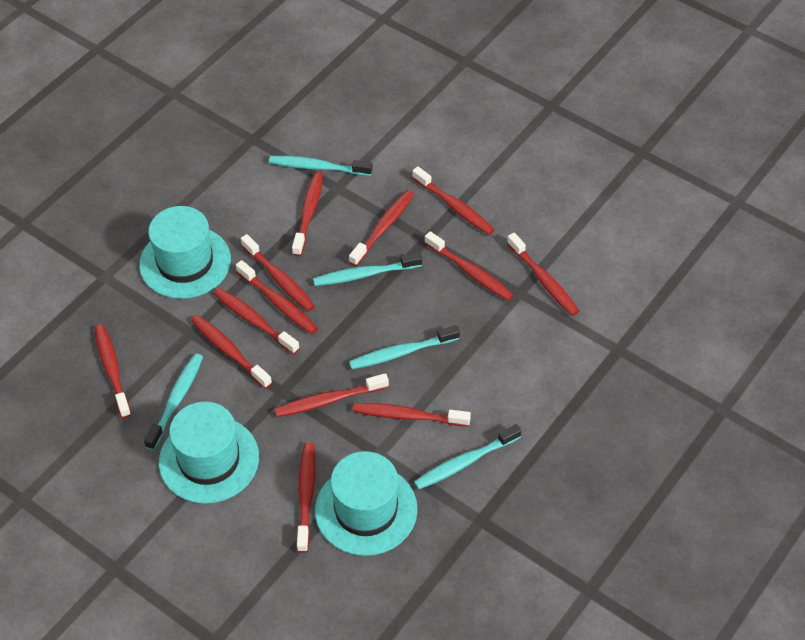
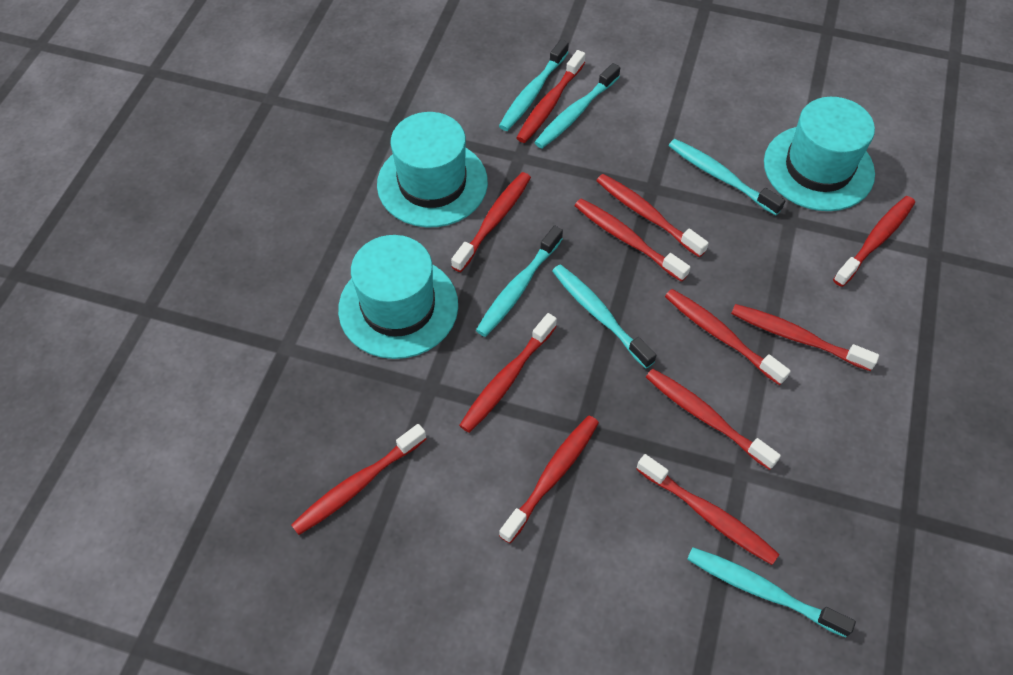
red toothbrush: [94,324,131,418] [191,315,272,389] [213,288,300,354] [236,260,318,334] [241,234,315,312] [275,373,389,417] [292,172,323,257] [297,443,316,553] [349,190,414,266] [353,403,471,427] [412,166,495,235] [425,231,513,301] [507,232,579,316] = 13 -> [291,424,427,535] [451,172,531,272] [459,313,557,433] [499,416,599,544] [517,50,585,143] [574,198,691,282] [596,174,709,257] [636,454,780,565] [646,369,781,470] [665,289,791,385] [731,304,879,371] [833,196,915,287] = 12
turquoise toothbrush: [144,353,203,450] [269,156,373,176] [313,252,422,286] [349,325,460,369] [414,424,521,490] = 5 -> [476,225,563,337] [499,39,569,131] [534,63,620,149] [552,264,656,369] [669,139,785,215] [687,547,856,638] = 6

